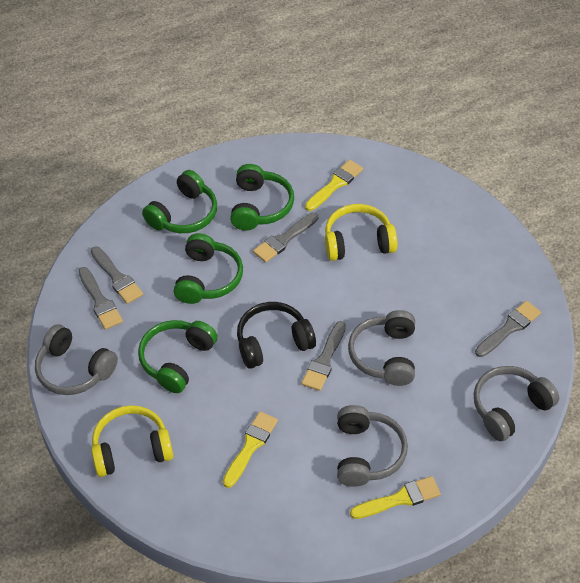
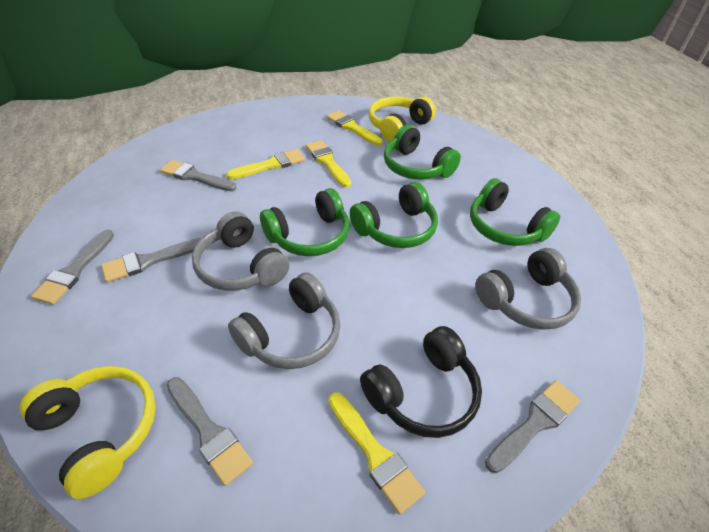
grey headphones: [35,324,118,395] [337,405,408,487] [348,310,415,386] [474,366,559,441] = 4 -> [192,211,290,291] [228,272,340,369] [475,248,581,330] = 3
yellow brush: [223,411,278,488] [305,160,363,211] [350,476,441,519] = 3 -> [226,149,305,179] [306,140,351,188] [326,110,383,146] [329,392,425,514] = 4

